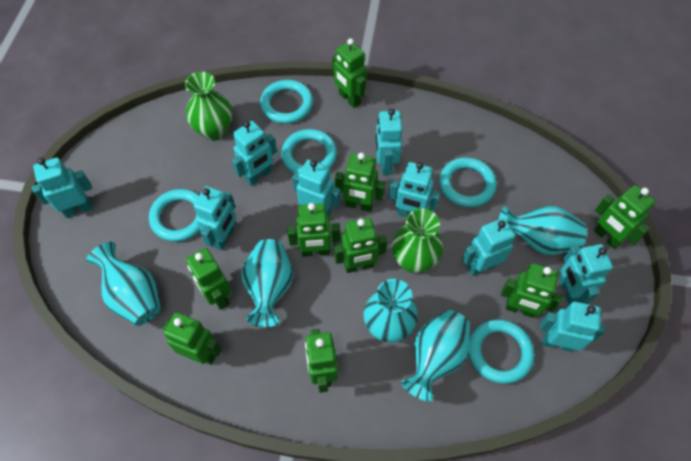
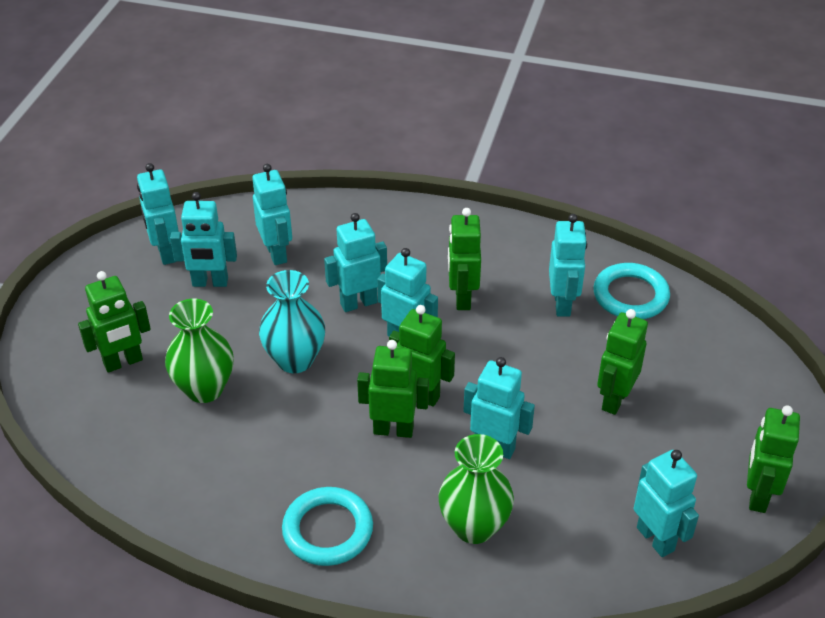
green robot: [163,312,222,365] [186,248,231,310] [287,203,340,257] [305,329,338,393] [332,38,367,108] [334,218,387,273] [335,153,385,212] [501,263,563,318] [594,185,655,249] = 9 -> [78,271,151,373] [357,340,429,438] [389,305,455,407] [448,208,481,310] [597,309,648,415] [747,406,800,513] = 6
turquoise ring: [149,189,200,242] [260,80,313,124] [281,129,337,173] [439,157,497,207] [469,319,534,384] = 5 -> [282,487,373,566] [593,263,670,319] = 2
turquoise robot: [32,157,93,218] [194,186,236,250] [232,121,277,186] [292,160,341,217] [375,108,402,175] [388,162,441,217] [462,218,516,276] [540,301,605,352] [559,244,613,304] = 9 -> [137,163,179,265] [170,192,237,287] [252,164,292,265] [324,213,387,312] [377,248,438,337] [463,357,535,459] [549,214,587,317] [634,450,699,557] = 8
turquoise vase: [86,242,161,326] [241,239,293,328] [363,279,418,343] [401,310,470,402] [498,205,587,255] = 5 -> [259,270,325,373] = 1

